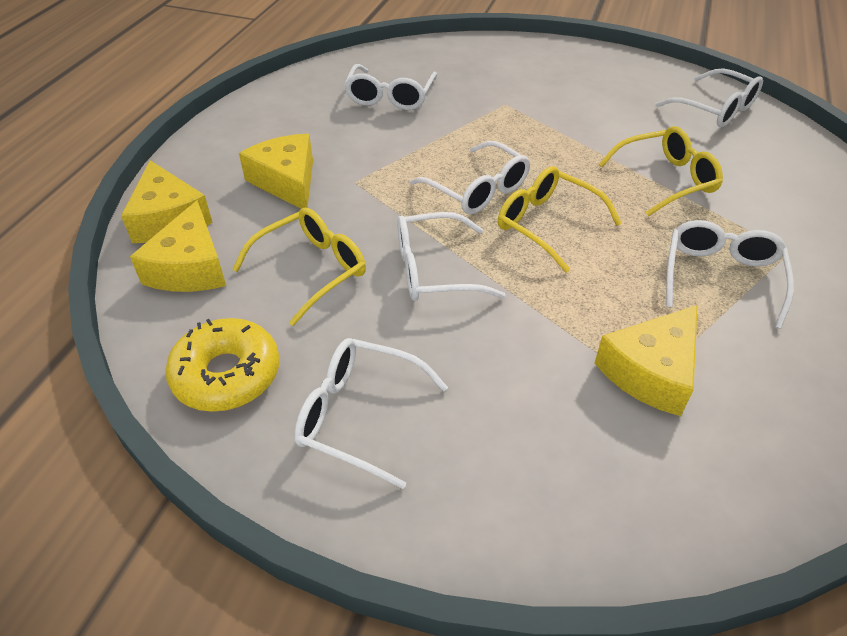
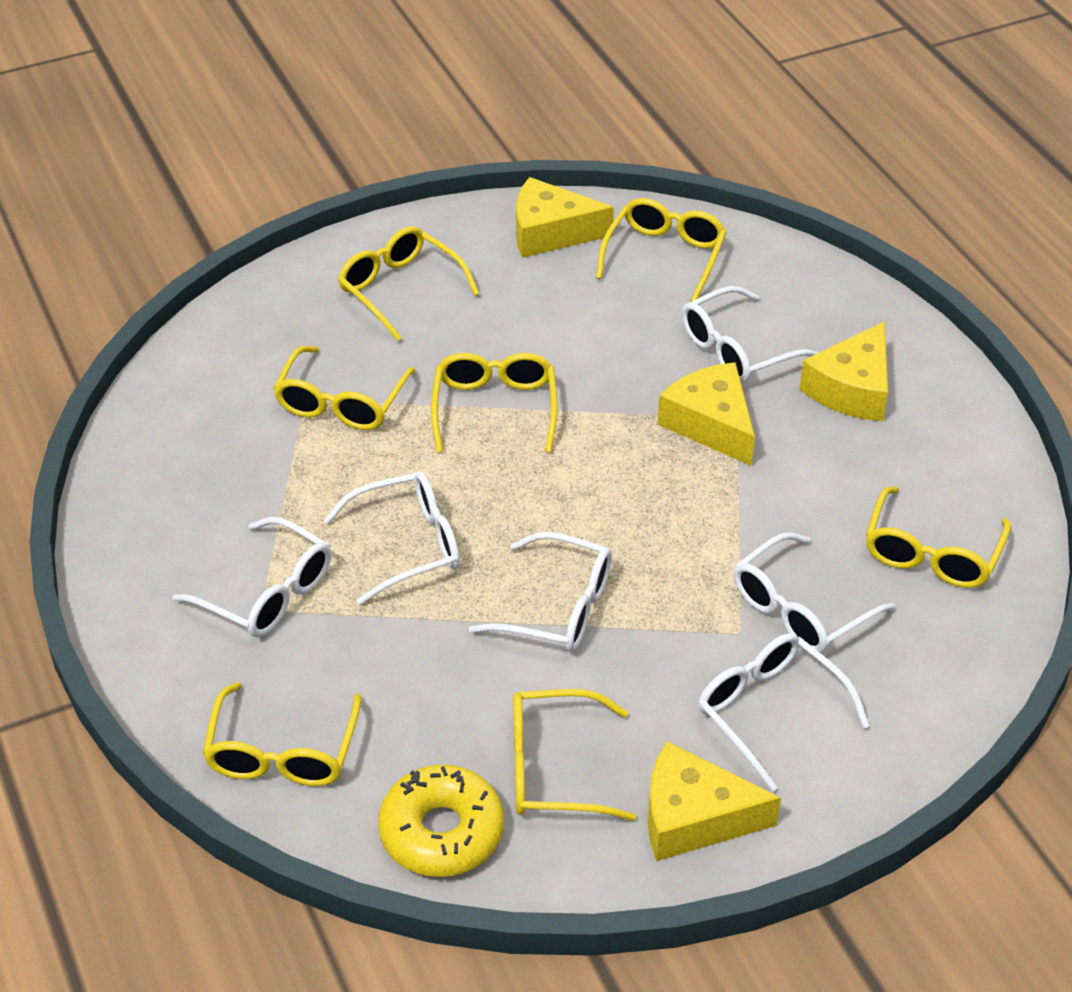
yellow glasses: [232,208,366,326] [498,166,622,273] [599,126,723,216] = 3 -> [202,682,361,786] [273,346,416,430] [338,226,479,341] [431,353,558,453] [513,689,636,821] [596,198,727,301] [866,486,1011,588] = 7

